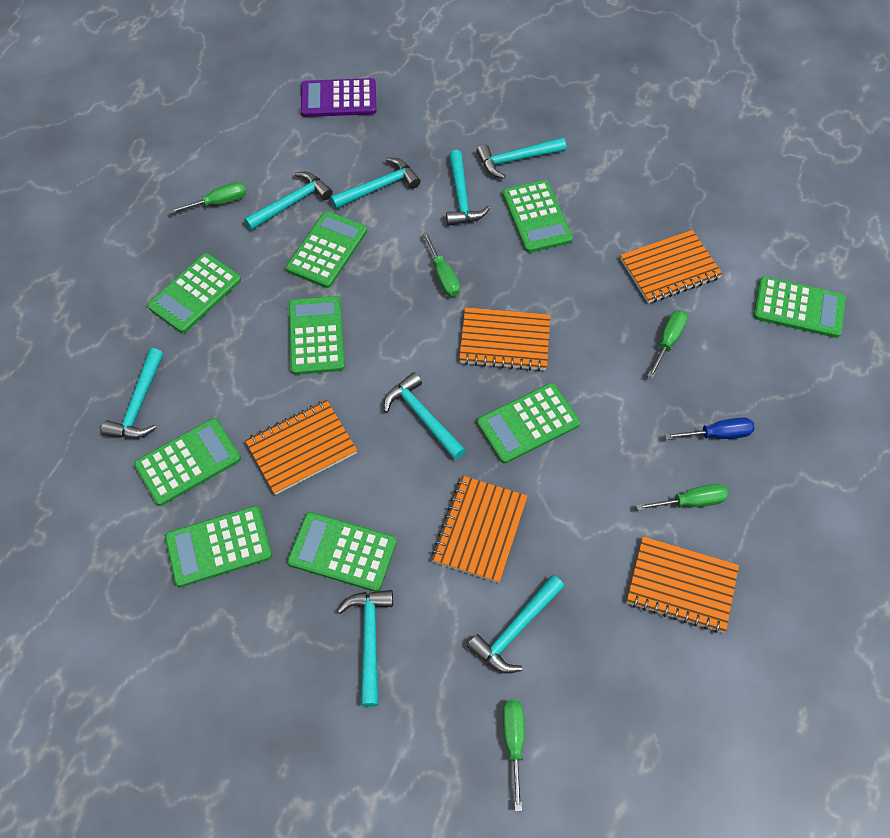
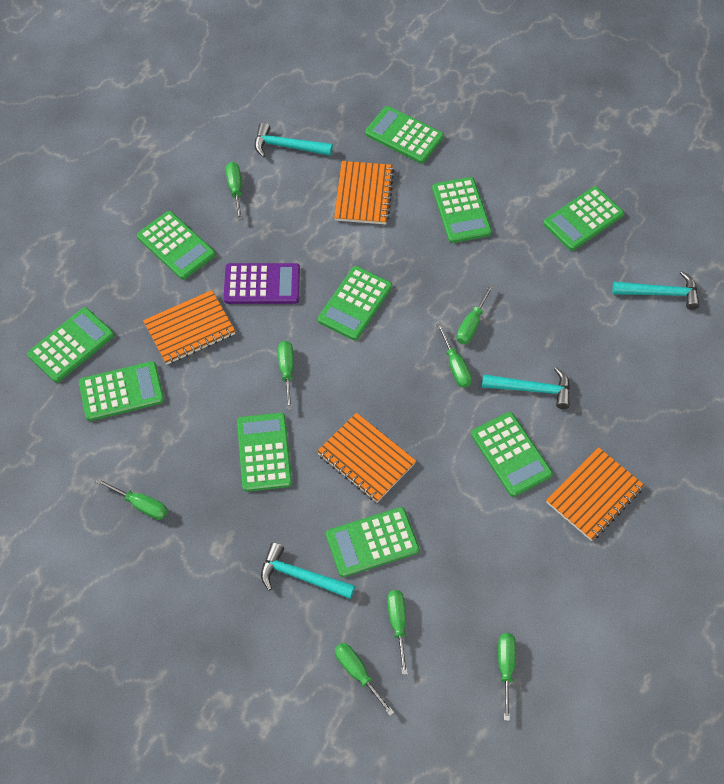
blue screwdriver: [665,417,755,440] = 1 -> none = 0
green calculator: [134,418,241,506] [147,253,241,333] [165,506,272,587] [286,211,367,288] [287,512,397,592] [289,296,345,375] [477,383,580,464] [503,180,573,253] [754,276,846,338] = 9 -> [27,307,114,383] [79,361,164,421] [137,211,215,280] [237,413,292,492] [318,266,392,340] [326,507,419,577] [365,106,444,164] [432,177,492,243] [471,412,553,497] [543,186,624,251] = 10
green screwdriver: [169,182,246,214] [423,232,460,297] [503,700,525,811] [636,484,729,511] [647,310,688,378] = 5 -> [96,478,168,520] [226,162,243,220] [278,341,294,410] [335,643,394,716] [387,590,408,675] [436,323,472,388] [457,284,494,344] [498,633,516,721] = 8
orange notebook: [245,400,357,495] [432,476,528,583] [459,307,550,371] [620,230,723,303] [627,536,739,633] = 5 -> [143,290,235,365] [317,413,416,503] [334,161,394,224] [546,447,645,541] = 4
turquoise hammer: [101,348,163,438] [244,172,333,230] [330,158,421,209] [337,590,393,707] [384,372,466,460] [446,150,490,226] [467,575,564,674] [476,137,566,179] = 8 -> [255,122,333,157] [261,542,355,599] [482,367,570,409] [612,271,700,310] = 4

